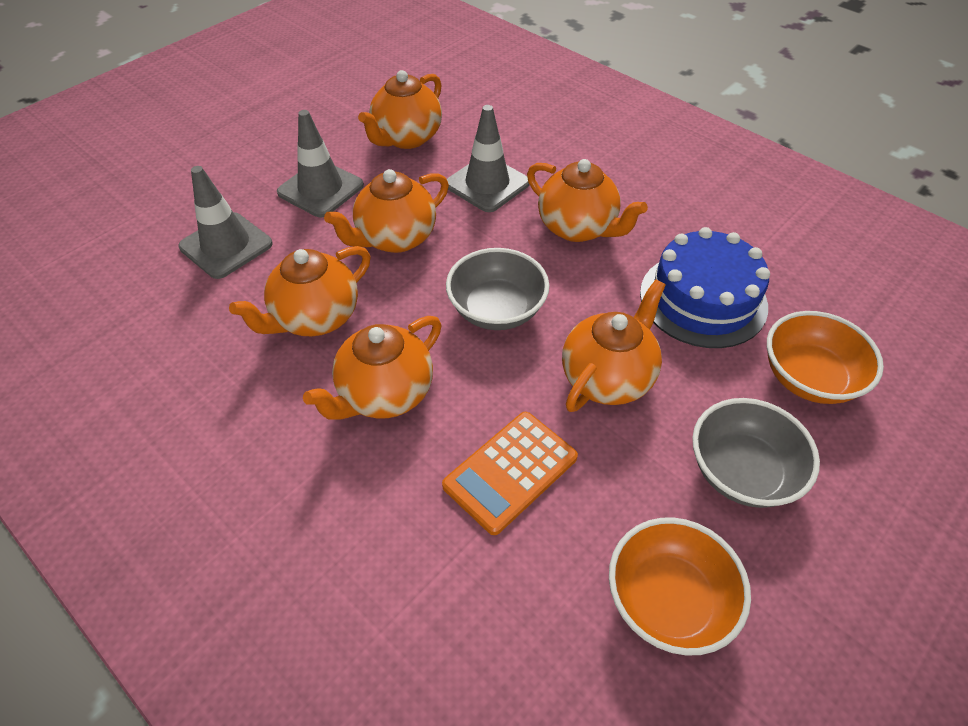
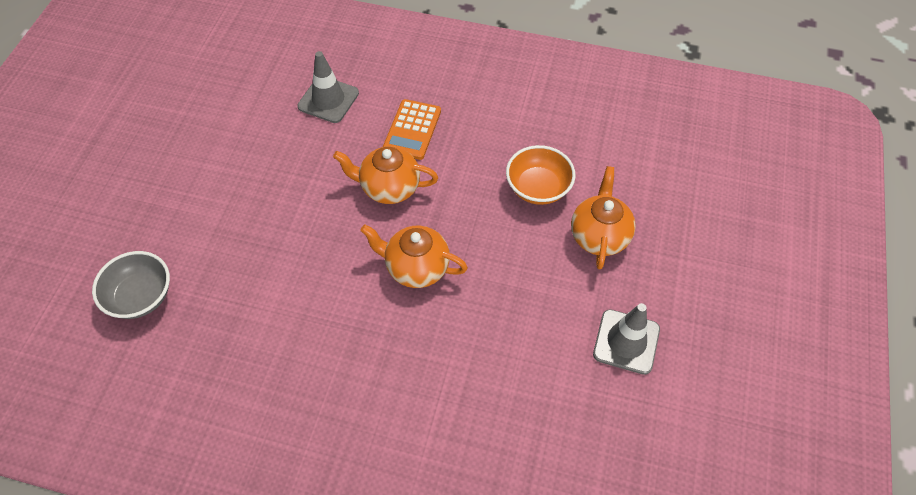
blue cake: [640,227,770,348] = 1 -> none = 0
grey bowl: [446,248,550,330] [692,398,820,508] = 2 -> [92,251,170,319] = 1
grey traffic cone: [178,166,273,279] [277,110,364,217] [447,105,530,212] = 3 -> [297,51,359,123] [593,303,660,375] = 2
orange bowl: [609,517,751,656] [767,311,884,404] = 2 -> [506,145,576,205] = 1
orange teapot: [229,246,370,336] [303,316,442,420] [324,169,449,253] [358,70,442,149] [527,159,648,242] [562,280,666,412] = 6 -> [333,146,438,204] [360,225,468,288] [571,166,636,269] = 3

